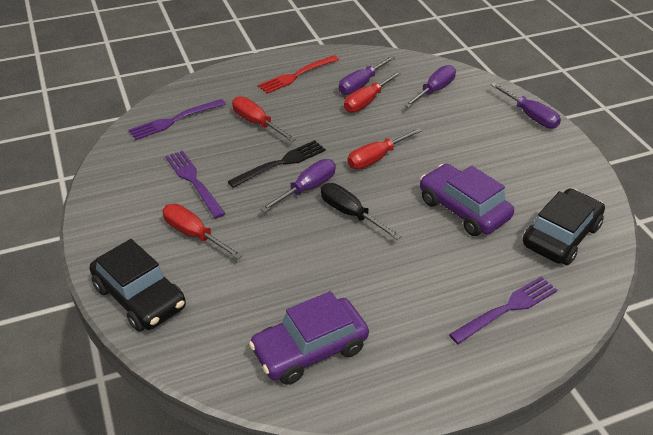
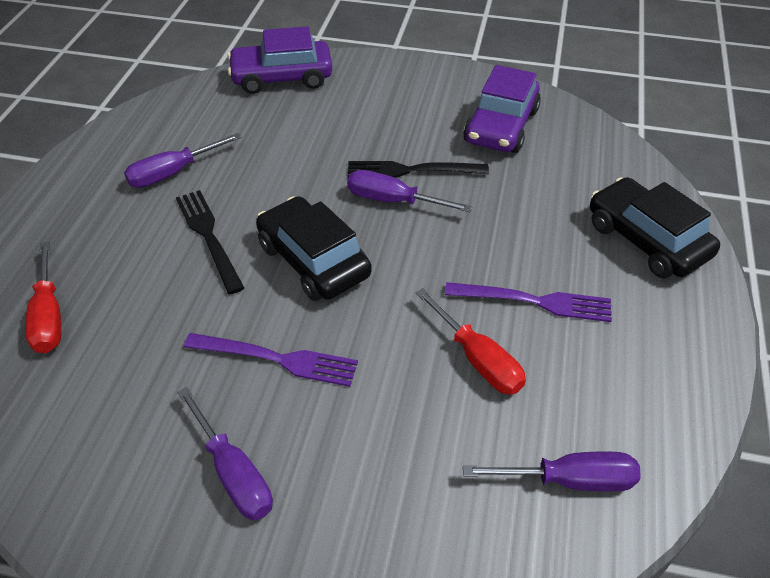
black fork: [227,140,326,188] = 1 -> [176,190,244,294] [348,161,489,178] = 2
black screwdriver: [321,183,402,240] = 1 -> none = 0
purple fork: [129,99,226,140] [165,150,226,218] [449,276,557,344] = 3 -> [184,333,358,387] [445,282,612,322] = 2
red fork: [258,55,339,94] = 1 -> none = 0
red screwdriver: [162,204,243,259] [232,96,296,142] [344,71,402,113] [347,128,422,169] = 4 -> [25,241,61,353] [416,288,526,395] = 2

